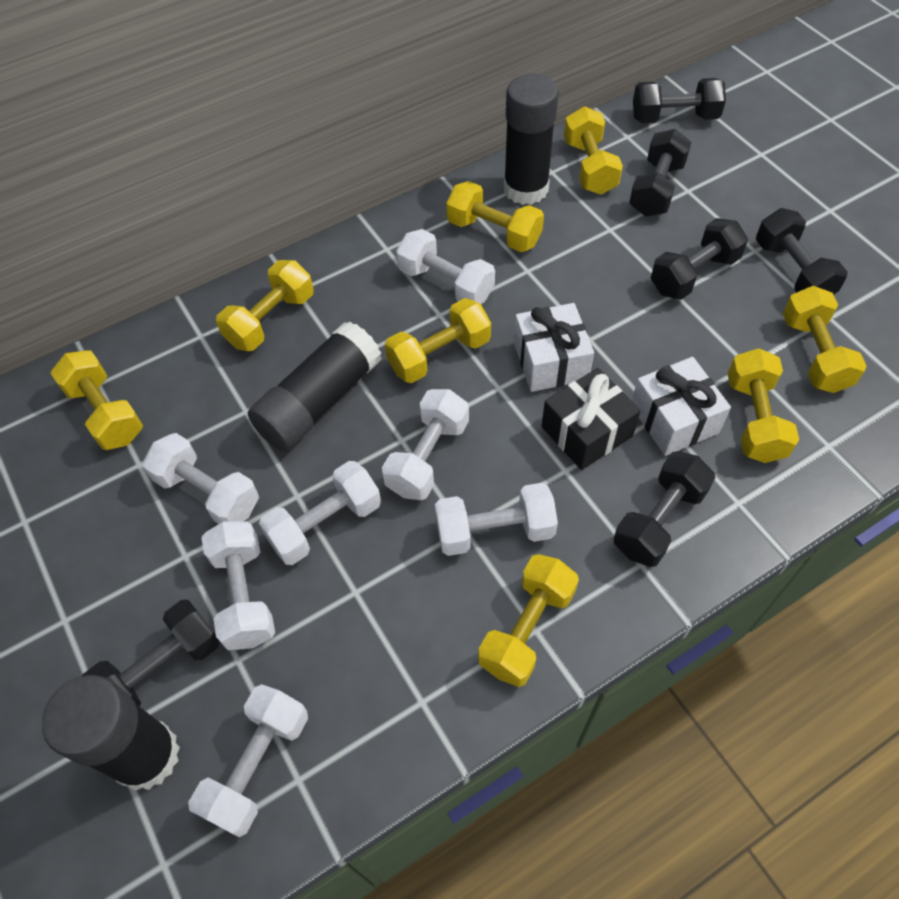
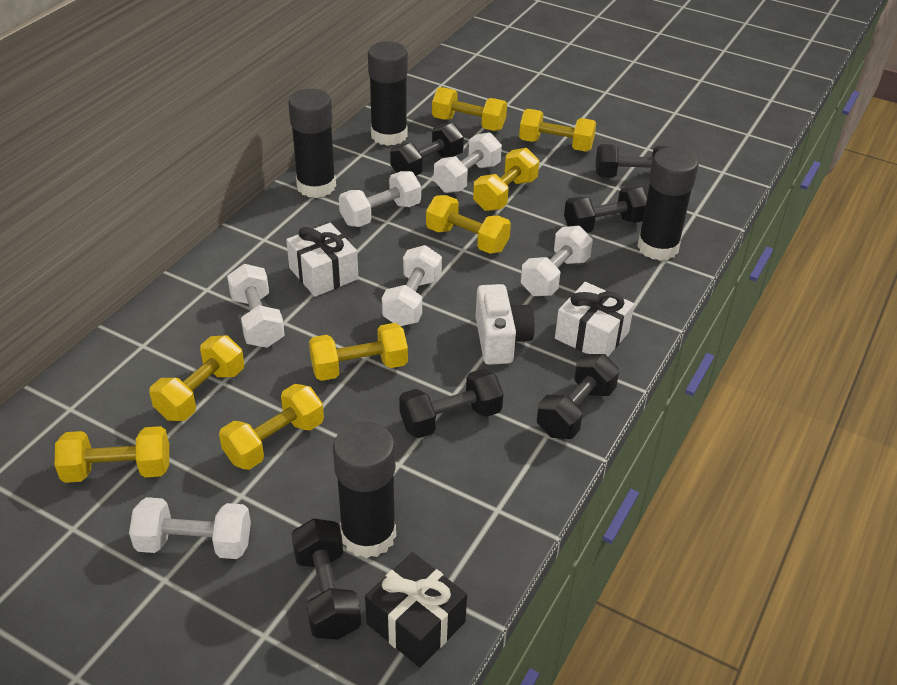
black glue stick: [42,675,180,791] [248,321,382,451] [504,74,559,205] = 3 -> [288,89,336,198] [333,422,396,558] [368,42,408,146] [637,147,699,261] = 4
white camera: none = 0 -> [476,284,535,365] = 1
white dumbbell: [143,433,259,524] [188,684,308,837] [201,522,275,650] [259,461,381,565] [382,389,469,500] [396,229,495,304] [435,483,558,556] = 7 -> [129,497,251,559] [227,264,285,348] [339,171,421,227] [382,245,442,326] [434,132,502,193] [521,226,593,296] = 6

